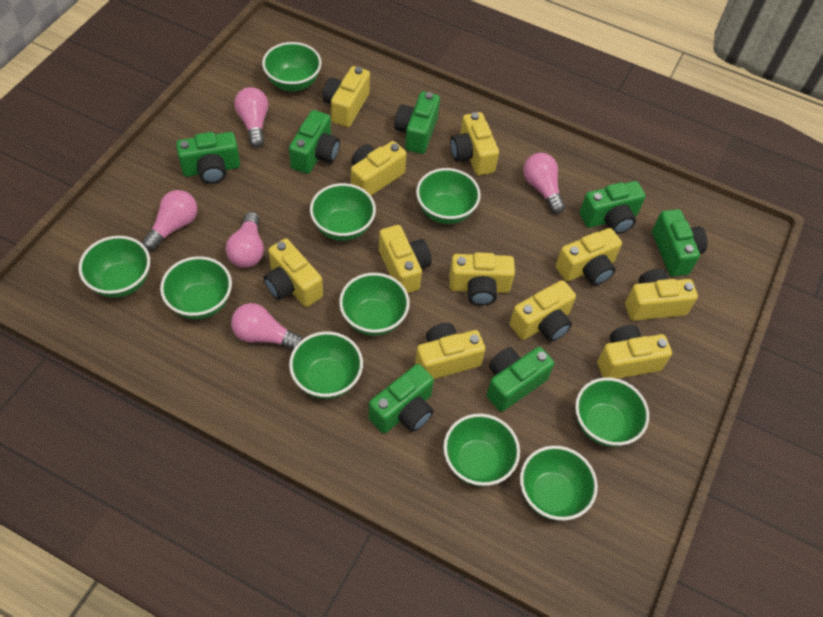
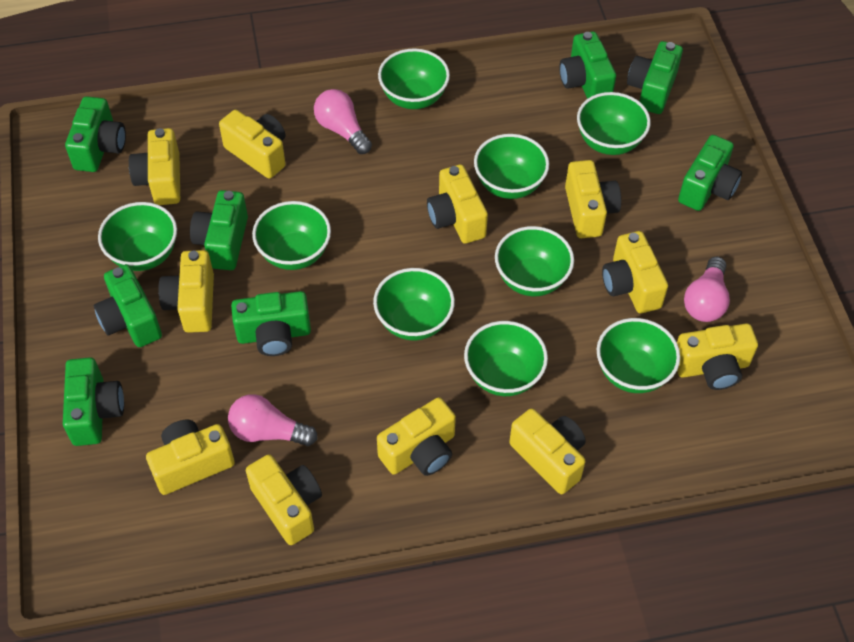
green bowl: [78,236,150,298] [160,256,232,319] [262,42,322,92] [289,332,363,399] [310,183,376,241] [339,273,410,336] [416,168,481,224] [443,414,520,486] [520,446,598,521] [575,377,649,447] = 10 -> [98,202,177,271] [252,201,331,270] [373,268,455,341] [378,48,450,109] [464,321,548,396] [474,134,549,199] [495,226,574,296] [577,92,651,155] [597,318,680,393] = 9
green camera: [176,132,240,184] [289,110,340,174] [368,364,434,433] [394,91,440,154] [487,347,554,412] [580,181,646,234] [652,209,708,277] = 7 -> [63,357,124,446] [65,96,126,172] [94,264,162,347] [190,190,248,270] [231,291,311,356] [559,31,616,99] [627,41,683,114] [678,135,742,211] = 8
pink light bulb: [142,190,197,251] [226,212,264,268] [231,303,303,350] [234,87,268,148] [523,153,565,214] = 5 -> [228,394,318,446] [314,89,372,154] [684,256,730,322] = 3

